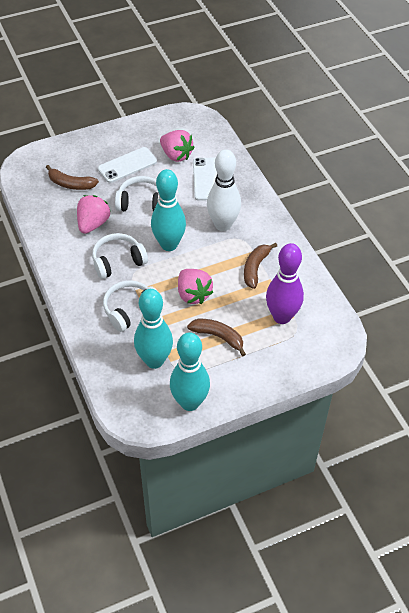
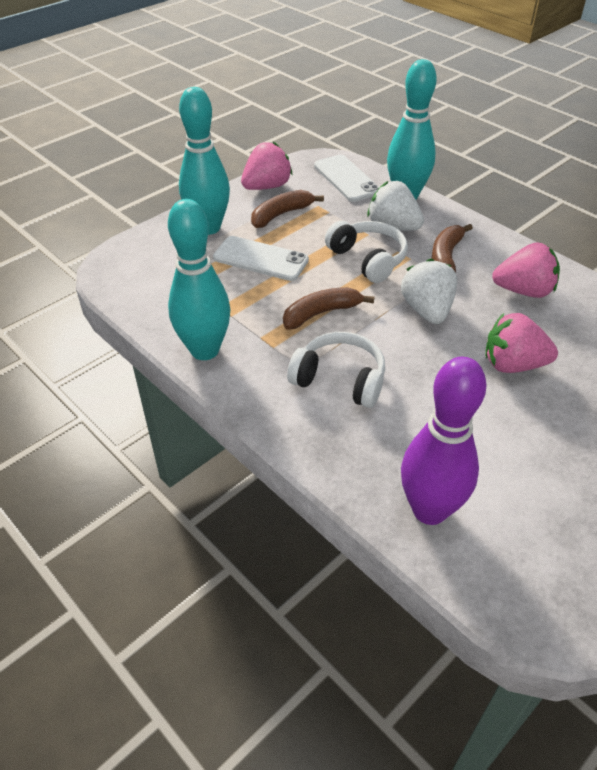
white bowling pin: [207,149,241,231] = 1 -> none = 0
white headphones: [92,233,148,279] [103,280,157,332] [115,176,159,211] = 3 -> [287,332,385,408] [325,221,408,283] = 2
white strawberry: none = 0 -> [367,181,424,231] [401,259,457,324] = 2

